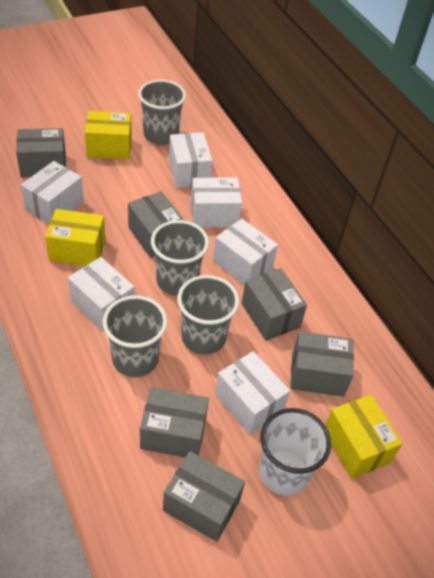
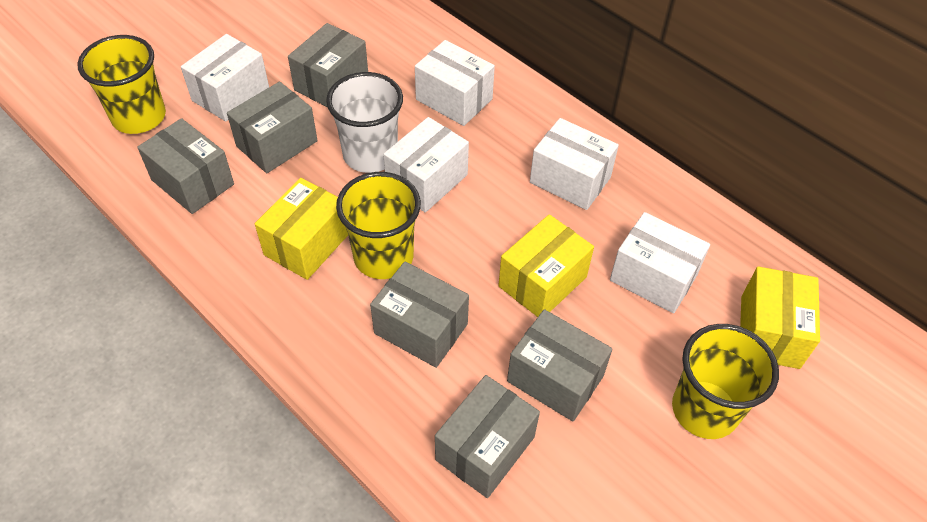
grey cup: [103,295,167,377] [138,80,186,145] [151,220,209,296] [177,275,239,355] = 4 -> none = 0
white box: [21,161,84,224] [68,257,135,332] [169,132,213,188] [191,178,242,227] [213,219,278,285] [215,351,290,435] = 6 -> [181,34,269,121] [383,117,469,213] [415,40,495,126] [530,118,619,210] [610,212,710,313] = 5
yellow cup: none = 0 -> [78,35,166,134] [336,172,421,279] [672,324,779,439] = 3

